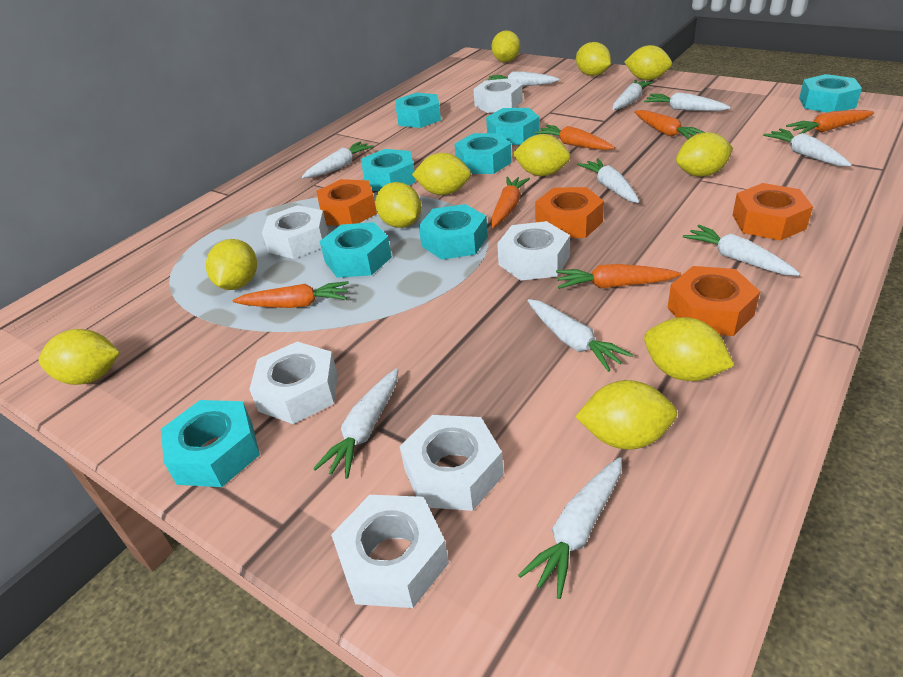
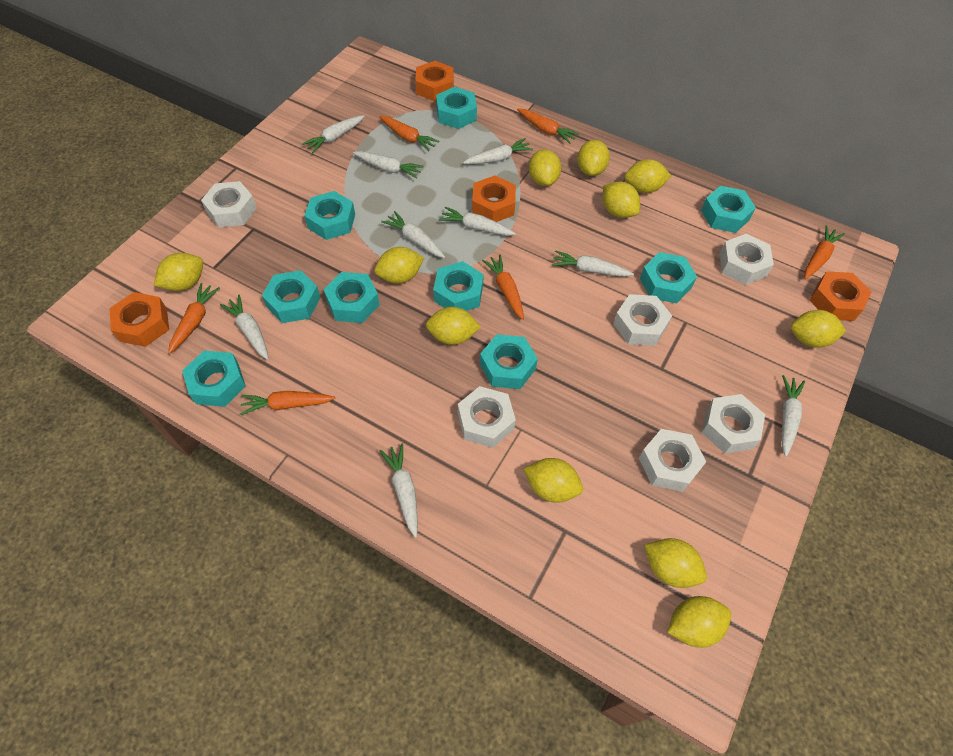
turquoise nut: [161,400,260,487] [320,222,392,278] [361,149,416,191] [396,93,441,128] [419,204,488,260] [454,133,512,174] [486,108,540,145] [799,74,862,112] = 8 -> [182,350,246,407] [262,270,320,323] [304,191,355,240] [324,272,380,323] [433,261,484,311] [436,87,477,129] [480,334,538,389] [640,252,697,303] [701,186,756,233] = 9
white carrot: [302,141,374,178] [313,368,398,479] [487,71,559,86] [518,457,622,599] [528,299,633,372] [577,158,639,203] [612,80,654,110] [644,92,731,111] [683,225,800,276] [763,128,852,166] = 10 -> [220,295,269,360] [302,115,365,153] [353,151,424,179] [380,444,418,538] [381,211,445,258] [439,207,516,236] [463,138,533,164] [552,250,634,277] [782,375,805,457] = 9

